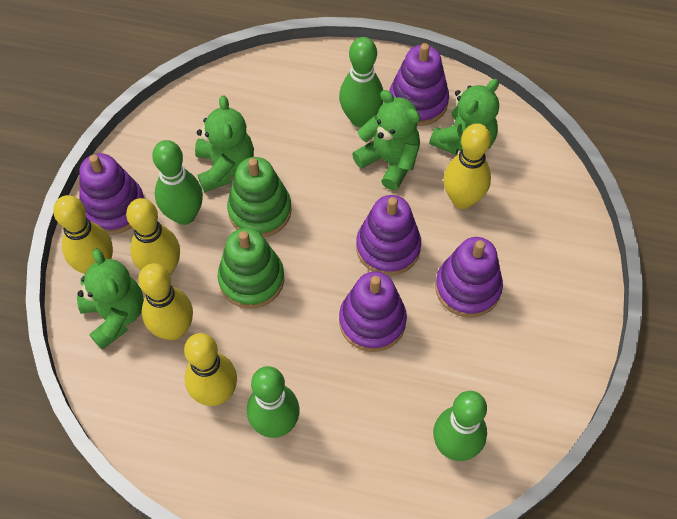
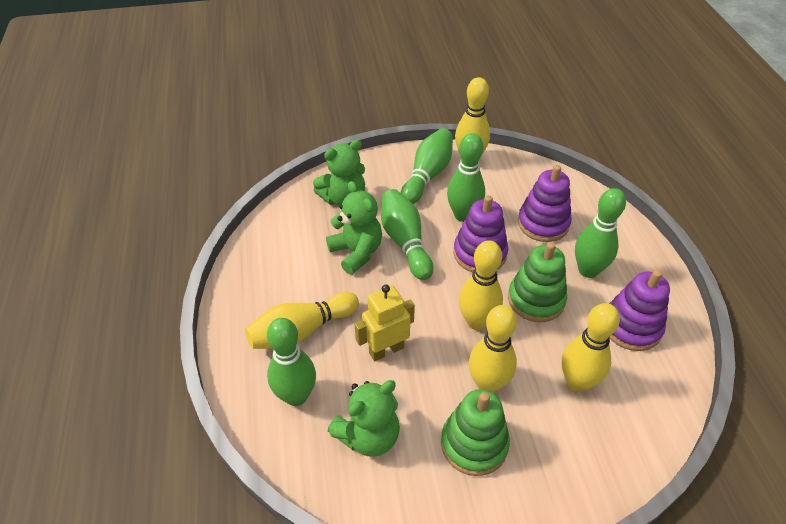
green bowling pin: [152,140,203,225] [247,366,300,438] [339,37,383,127] [433,391,487,461] = 4 -> [267,318,316,406] [381,189,434,280] [401,128,453,204] [447,133,485,222] [575,188,626,278] = 5
green teddy bear: [77,248,144,350] [195,95,254,192] [352,90,420,190] [429,79,499,155] = 4 -> [313,139,365,206] [326,181,382,274] [328,380,400,457] = 3
purple stacking toy: [79,153,145,234] [339,271,407,352] [356,195,421,276] [389,43,449,126] [435,237,503,317] = 5 -> [453,195,508,272] [518,165,572,242] [609,270,670,351] = 3
yellow robot: none = 0 -> [355,284,415,361] = 1

